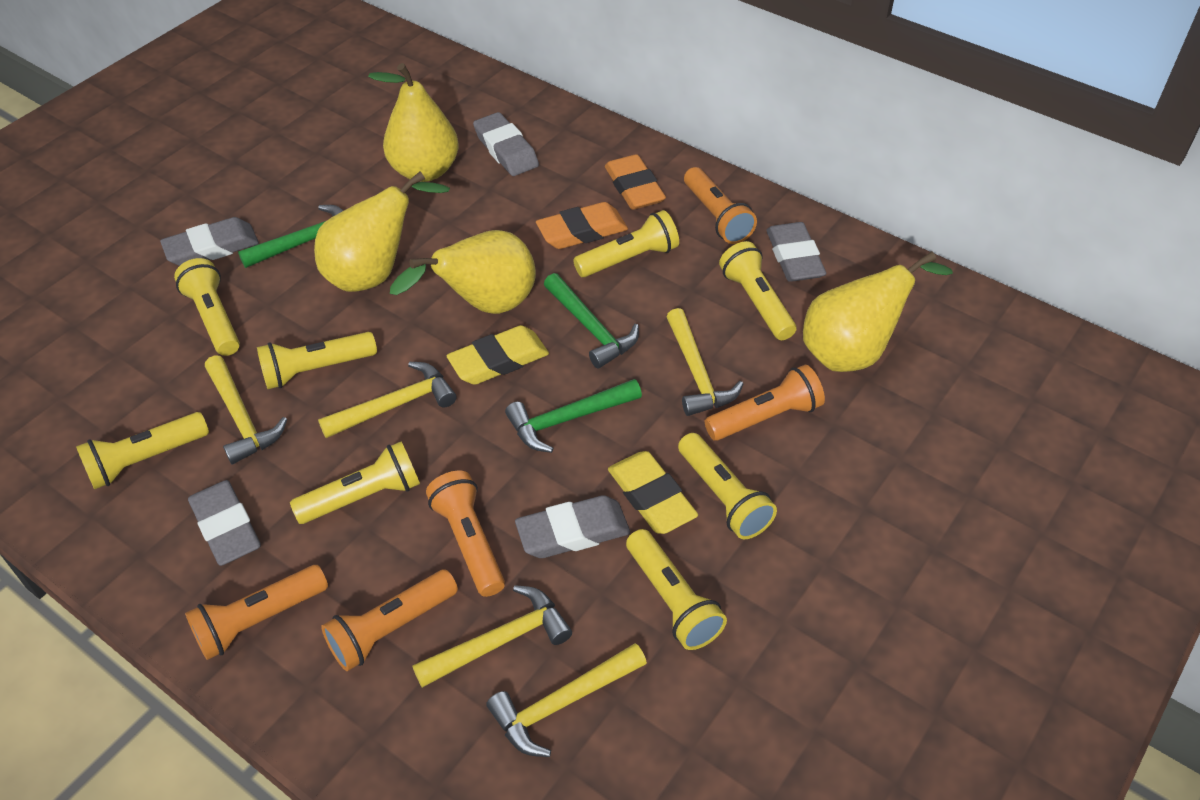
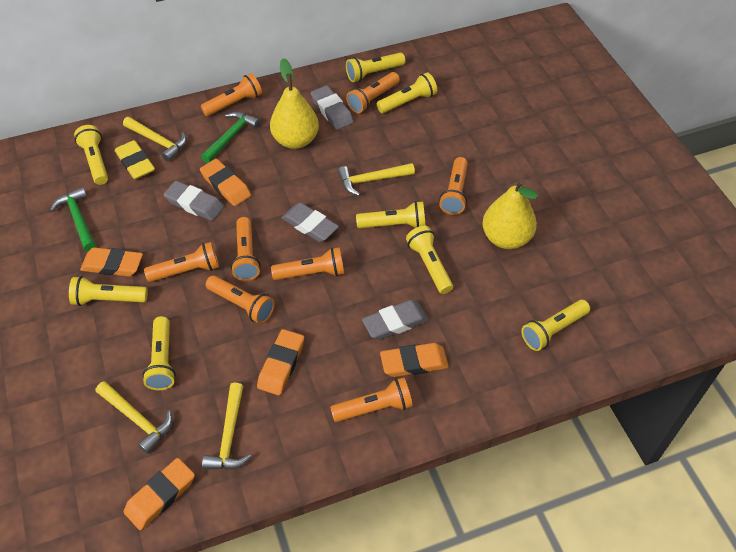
green hammer: [238,205,343,268] [505,379,642,453] [544,273,639,368] = 3 -> [50,187,96,251] [201,111,260,163] = 2
grey eraser: [160,217,259,266] [188,480,261,566] [473,112,539,176] [515,495,630,558] [766,222,826,282] = 5 -> [164,181,224,221] [282,202,339,242] [311,85,354,130] [362,300,428,340] = 4
orange eraser: [536,202,628,249] [605,154,666,210] = 2 -> [80,247,143,277] [123,458,195,530] [200,159,251,206] [257,329,304,395] [380,343,449,377] = 5
orange flashlight: [185,565,328,660] [321,570,458,671] [426,471,505,597] [684,167,757,244] [705,365,825,441] = 5 -> [144,242,219,282] [201,73,262,116] [206,275,275,324] [231,217,261,281] [271,247,344,280] [330,377,413,422] [346,72,400,113] [439,157,468,215] = 8
yellow eraser: [447,325,549,385] [608,451,698,534] = 2 -> [115,140,155,179] = 1
yellow hammer: [205,355,287,464] [318,362,457,438] [412,585,572,688] [486,643,647,757] [666,308,743,416] = 5 -> [96,381,172,454] [123,117,187,162] [202,383,251,470] [338,163,415,196] = 4
yellow pear: [314,171,450,292] [368,63,459,182] [390,230,536,314] [803,251,953,372] = 4 -> [270,58,319,149] [482,179,538,249] = 2

